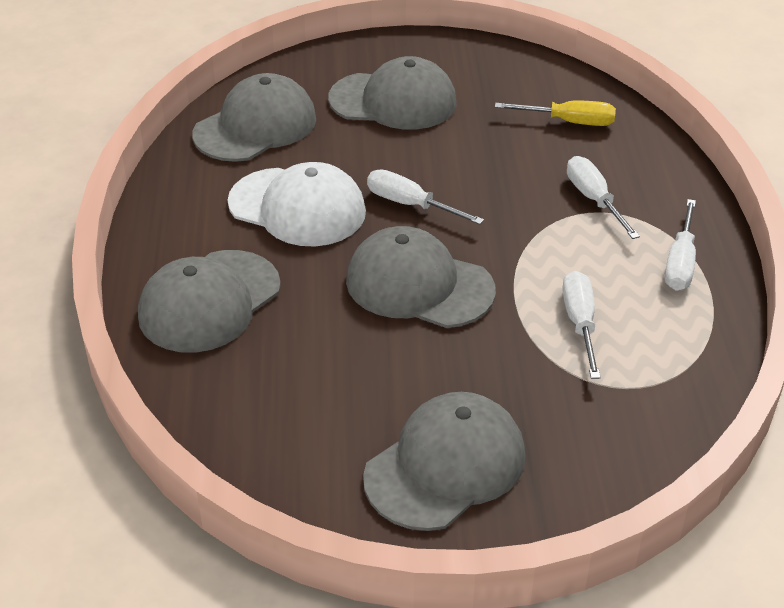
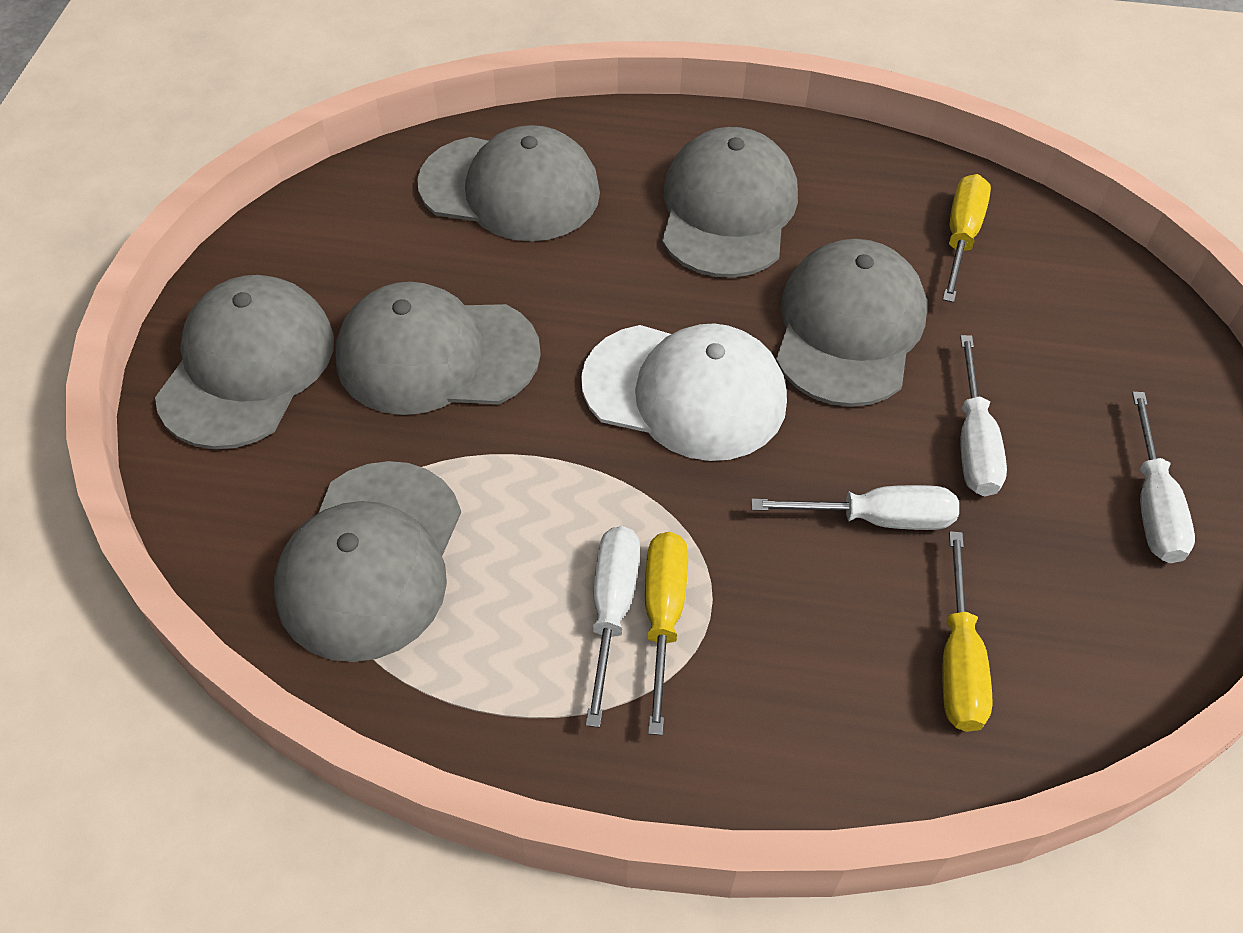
grey cap: [138,250,281,353] [192,73,316,162] [328,56,457,130] [346,226,496,328] [363,392,525,531] = 5 -> [155,275,334,449] [274,461,461,662] [336,282,541,415] [417,125,600,241] [662,127,798,278] [776,239,927,407] = 6
yellow screwdriver: [495,101,616,126] = 1 -> [645,532,688,735] [942,531,993,732] [943,174,991,303] = 3

